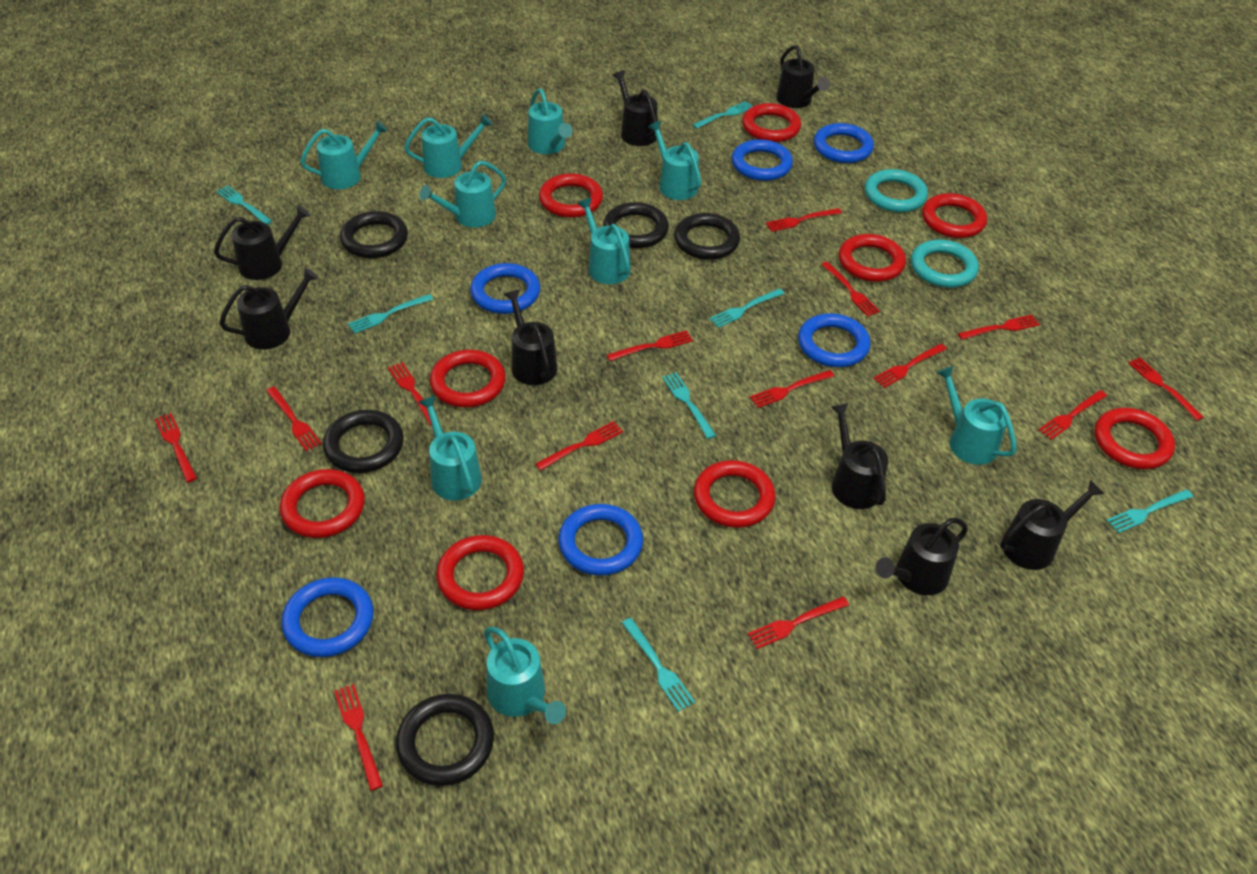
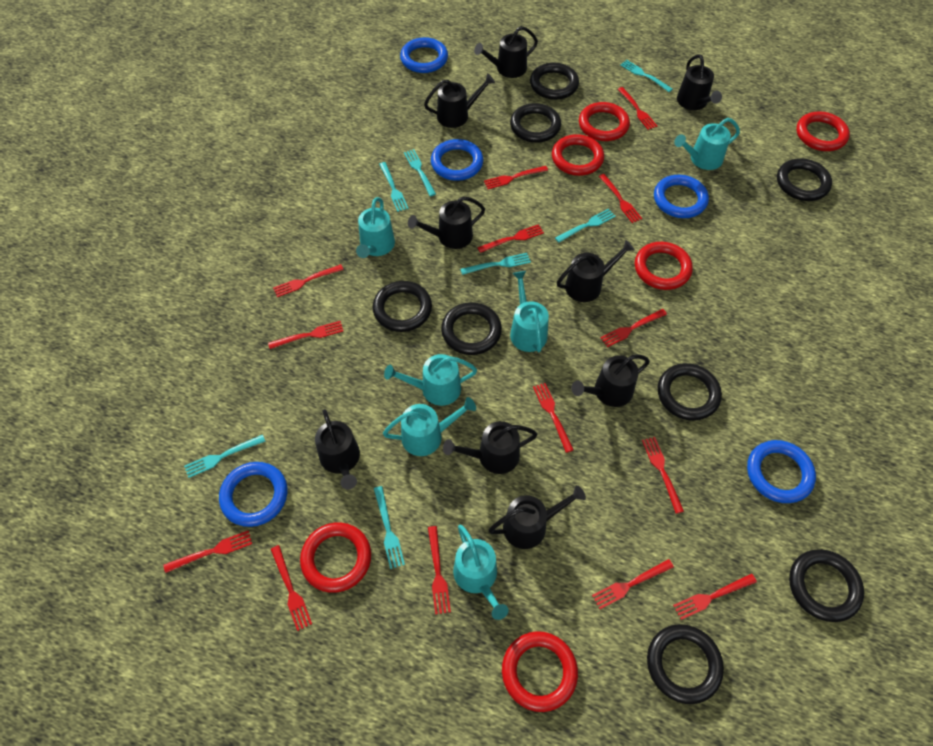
black ring: [323,410,404,473] [340,211,408,258] [396,694,494,786] [603,202,669,248] [674,213,740,260] = 5 -> [372,281,432,332] [441,302,502,355] [510,103,561,143] [530,63,579,100] [647,624,724,704] [658,363,722,421] [777,158,832,201] [789,549,864,622] = 8
black watering can: [214,205,310,280] [219,268,318,349] [504,289,558,385] [612,70,658,146] [776,45,830,108] [831,403,889,509] [875,518,968,595] [1000,480,1104,570] = 8 -> [315,409,360,489] [408,196,485,249] [424,73,495,128] [443,421,537,474] [474,26,538,78] [488,485,586,549] [557,240,635,302] [571,354,650,407] [677,54,722,110] = 9
blue ring: [281,577,373,657] [470,263,540,314] [558,504,643,576] [731,139,793,181] [798,313,871,367] [814,123,874,163] = 6 -> [219,462,287,527] [400,37,448,73] [431,139,483,181] [654,175,709,218] [747,440,816,503] = 5
red ring: [280,469,365,538] [430,350,506,407] [436,535,524,610] [539,173,603,218] [694,460,775,528] [742,103,801,142] [838,234,906,282] [922,193,987,238] [1094,408,1175,469] = 9 -> [300,523,371,593] [502,631,578,712] [552,134,604,176] [579,102,630,141] [635,242,693,290] [796,111,850,151] = 6
turquoise ring: [865,169,928,212] [911,240,979,288] = 2 -> none = 0
turquoise watering can: [300,121,388,189] [404,114,493,178] [418,396,482,501] [420,160,506,227] [484,627,566,724] [528,89,572,154] [577,198,630,284] [648,121,701,200] [936,366,1017,465] = 9 -> [356,197,395,258] [383,397,476,456] [384,354,477,406] [453,525,509,620] [510,271,549,352] [674,118,740,170] = 6

